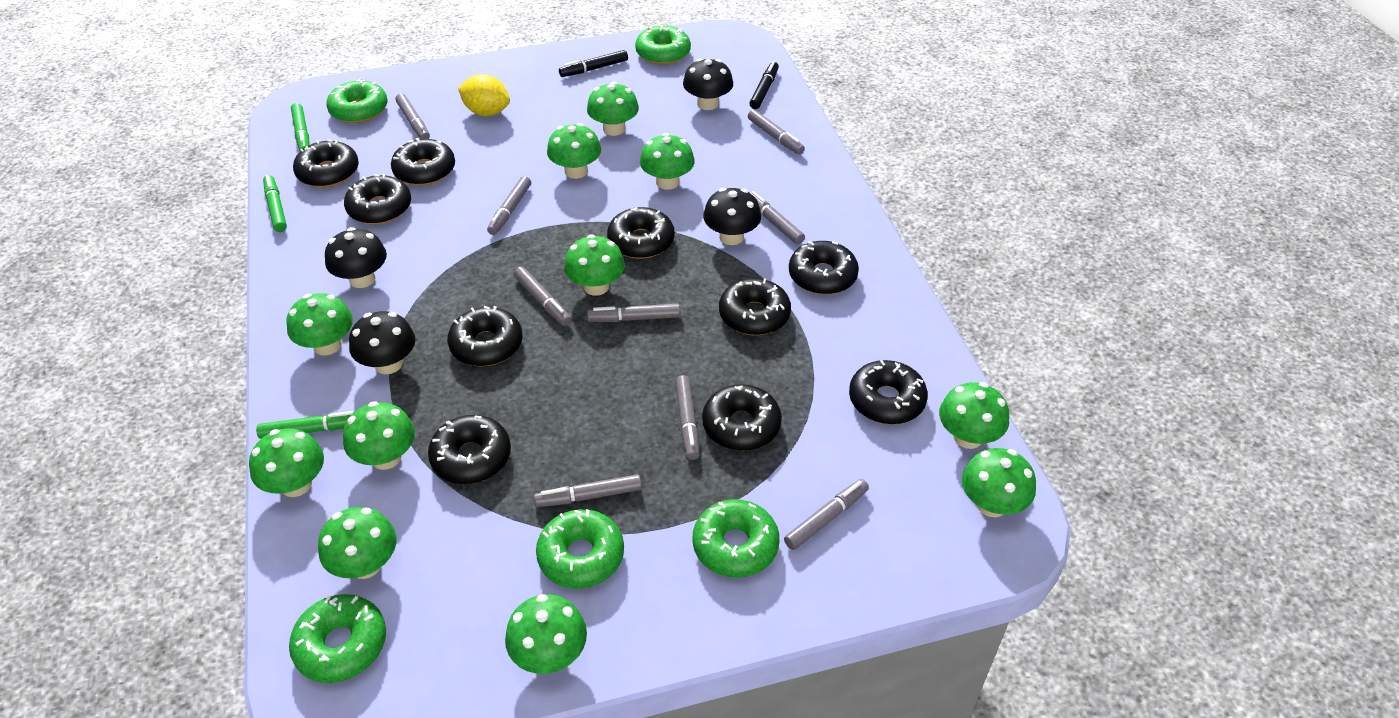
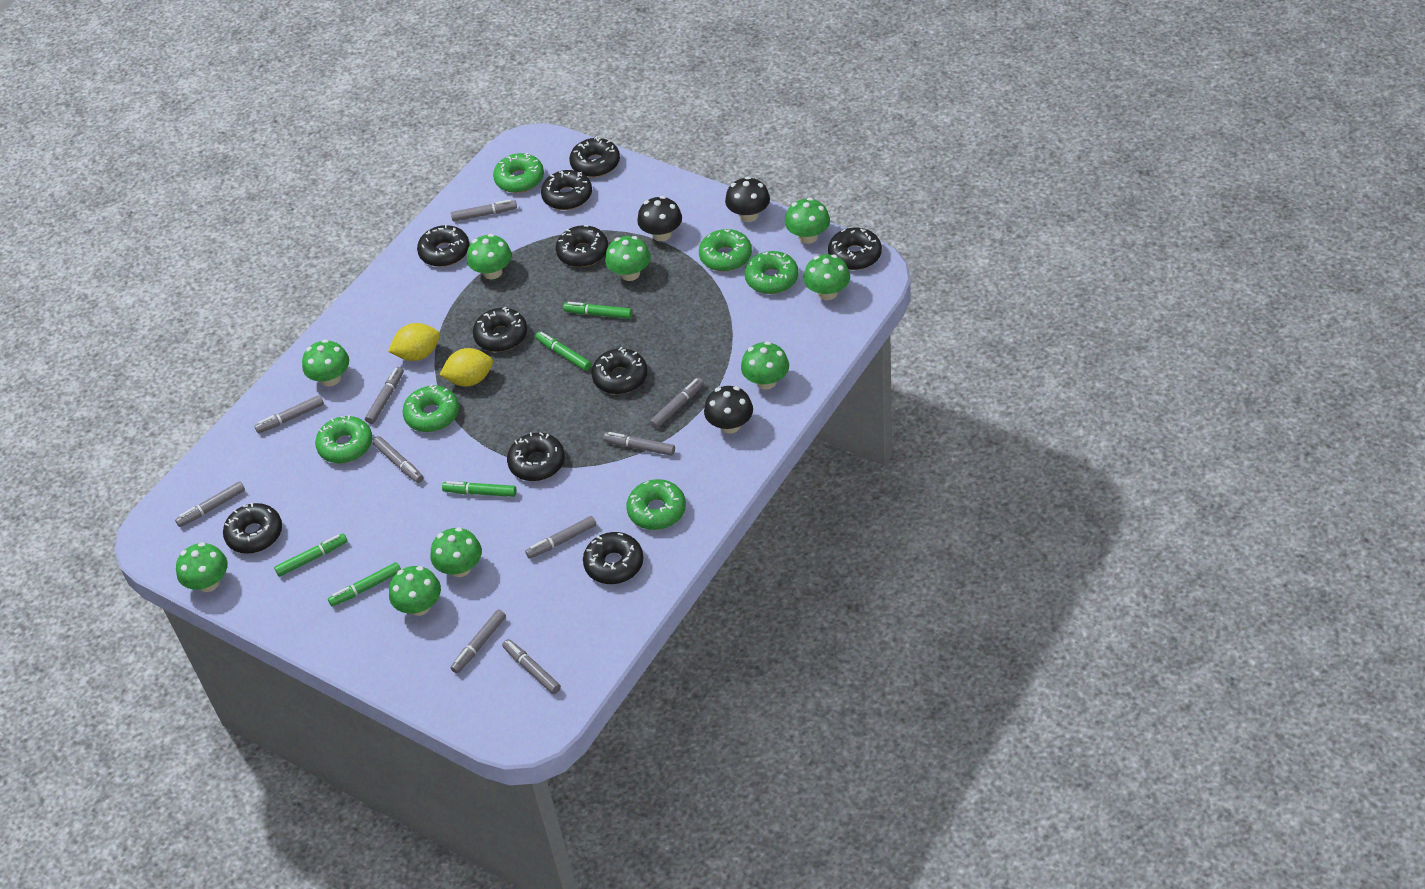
black marker: [559,50,628,77] [749,61,779,109] = 2 -> none = 0
black mushroom: [325,227,387,288] [349,311,415,374] [683,58,733,110] [703,188,761,245] = 4 -> [637,196,682,241] [704,386,753,433] [725,177,770,222] = 3
green donut: [289,594,386,683] [326,79,387,123] [536,509,624,588] [635,25,691,65] [692,499,779,578] = 5 -> [315,415,373,463] [402,384,459,432] [493,153,544,193] [626,479,686,530] [699,229,752,271] [744,251,799,294] = 6
green marker: [256,411,354,439] [263,175,287,232] [291,103,310,151] = 3 -> [274,534,347,577] [328,562,401,607] [442,481,516,497] [535,332,591,371] [563,302,632,319] = 5
green mushroom: [249,429,324,497] [286,293,353,356] [318,507,396,579] [343,401,415,470] [505,594,587,674] [547,123,601,179] [564,234,625,296] [587,81,639,136] [640,133,695,190] [939,382,1009,449] [962,448,1036,517] = 11 -> [176,542,228,592] [302,339,349,386] [389,566,441,616] [431,527,482,577] [467,234,512,279] [605,236,651,281] [741,341,789,389] [785,198,830,244] [804,254,850,300] = 9
grey marker: [395,94,430,139] [487,176,531,235] [514,267,571,326] [534,474,642,507] [587,304,680,322] [675,375,700,460] [748,109,805,155] [749,191,805,244] [784,479,869,550] = 9 -> [175,481,245,527] [254,395,324,433] [365,367,404,424] [373,436,423,483] [450,610,506,674] [451,199,517,222] [502,639,561,694] [525,516,597,559] [603,432,675,456] [650,378,704,429] = 10
yellow lemon: [458,74,510,116] = 1 -> [388,323,440,361] [439,348,493,387] = 2

